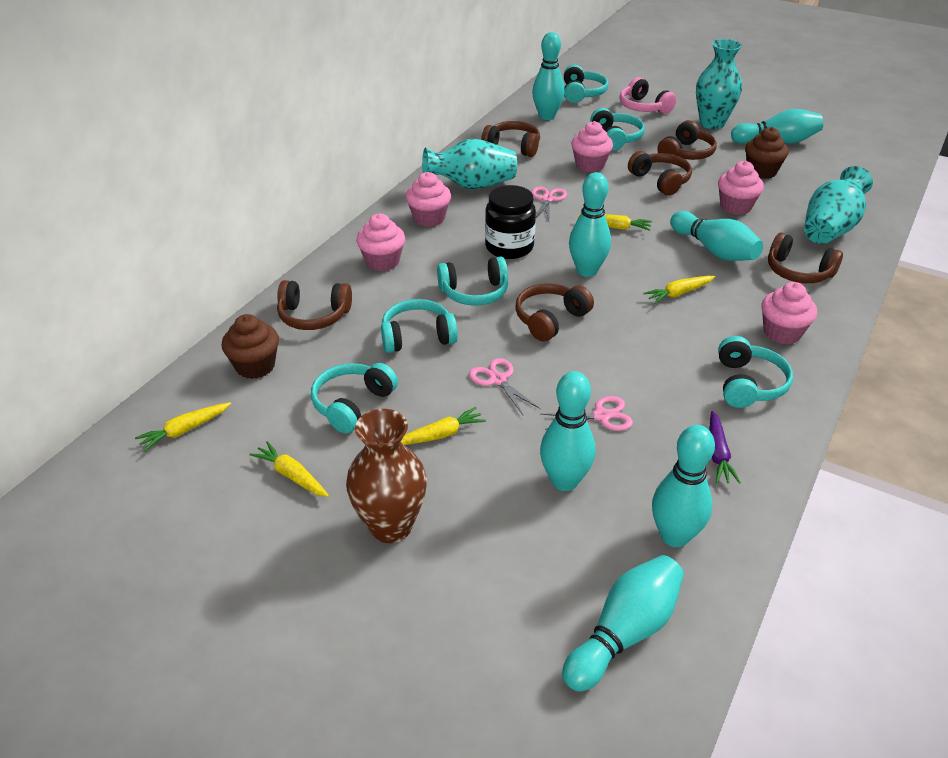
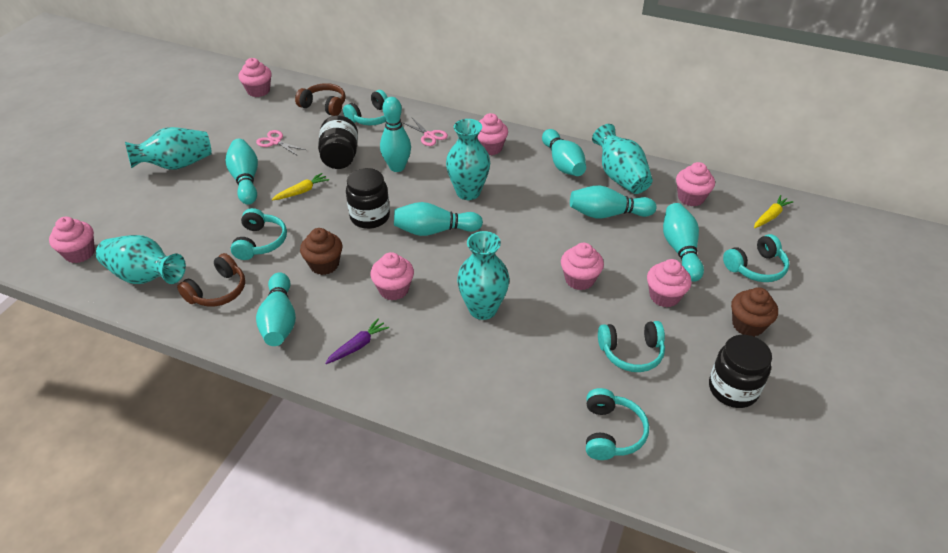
black jar: [485,185,536,259] = 1 -> [318,115,358,169] [346,168,390,229] [709,335,772,408] = 3
brown headphones: [277,280,352,330] [481,121,540,157] [515,283,594,342] [628,151,692,196] [657,120,717,160] [768,232,843,283] = 6 -> [177,253,245,307] [295,83,346,116] = 2
brown vase: [346,409,427,543] = 1 -> none = 0
pink cupcake: [356,213,405,271] [406,172,451,227] [571,121,613,173] [718,161,764,215] [761,282,817,345] = 5 -> [49,217,95,263] [239,58,272,97] [370,252,414,300] [478,113,508,155] [561,243,604,290] [647,259,692,307] [676,162,715,207] = 7
pink headphones: [620,77,677,114] = 1 -> none = 0
pink scissors: [469,358,540,415] [531,186,567,221] [541,396,633,431] = 3 -> [256,130,306,156] [402,118,448,146] = 2
turquoise headphones: [311,363,398,434] [381,299,458,353] [437,256,508,306] [564,65,608,103] [590,108,645,151] [718,336,793,408] = 6 -> [231,208,287,260] [343,90,388,125] [586,388,649,460] [598,321,665,372] [723,234,789,282] = 5
turquoise vase: [422,139,517,190] [696,39,742,129] [804,166,873,244] = 3 -> [96,235,186,284] [125,127,212,170] [446,119,490,200] [457,231,509,320] [592,124,653,194] = 5
yellow carrot: [135,402,231,452] [249,441,329,497] [401,407,486,445] [578,214,652,231] [643,276,715,304] = 5 -> [272,173,329,200] [754,195,794,228] = 2

